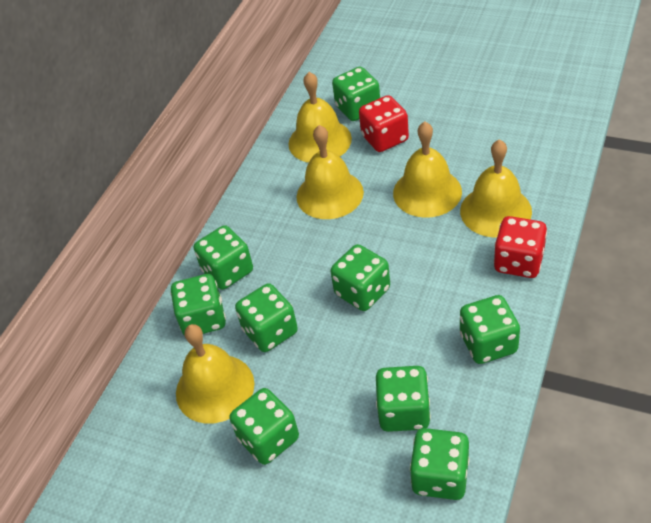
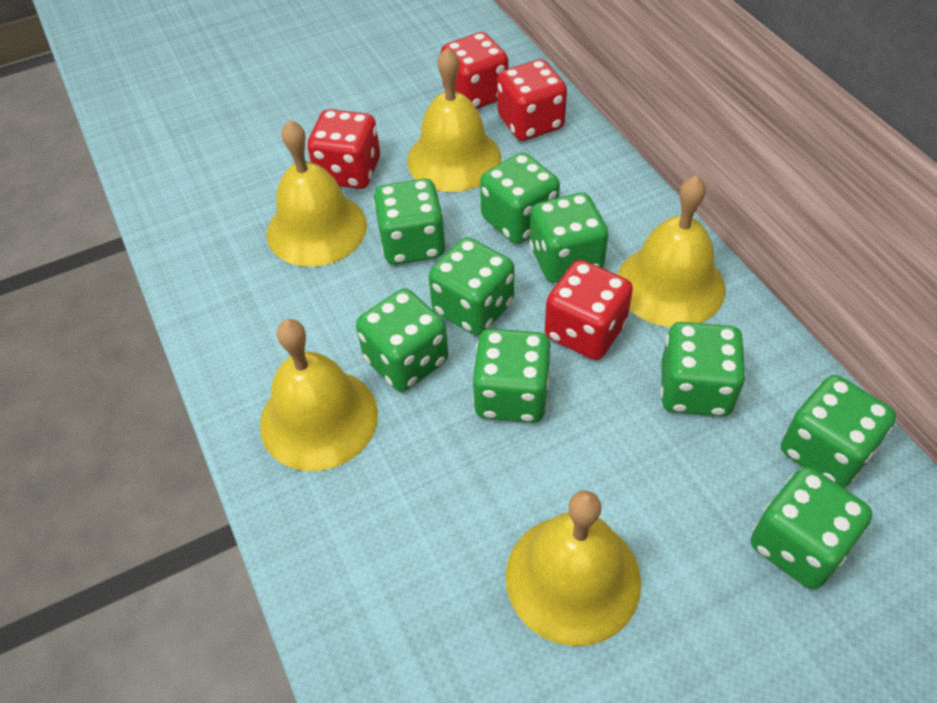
red dice: [359,95,409,152] [494,216,547,278] = 2 -> [307,109,380,189] [441,32,508,109] [497,59,567,141] [545,260,633,360] = 4

